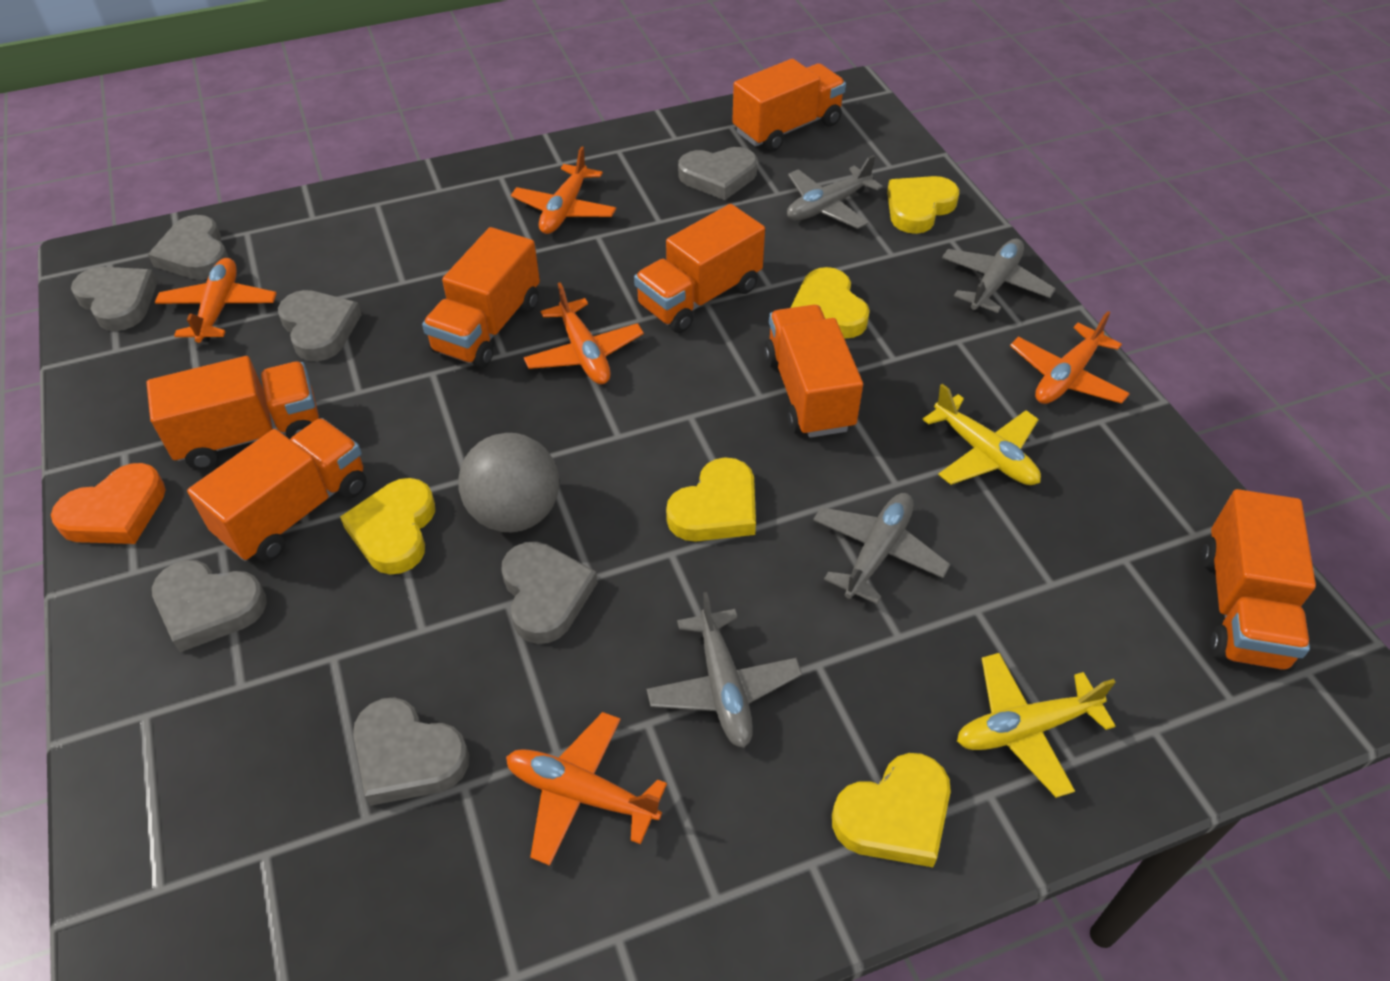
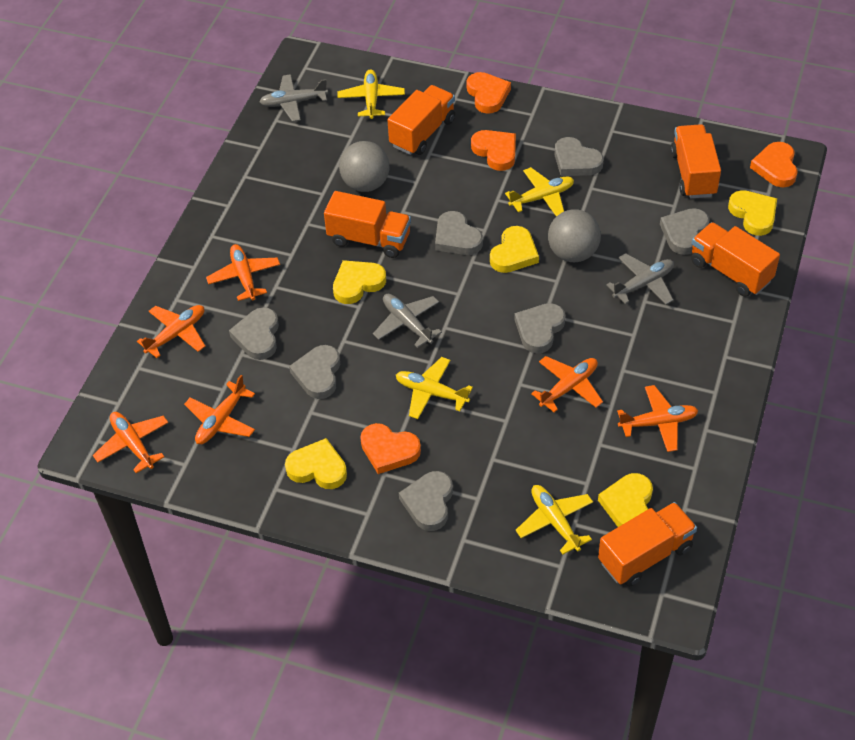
grey ball: [458,433,560,532] = 1 -> [339,141,390,192] [548,209,601,262] = 2
grey plane: [647,592,802,748] [787,155,883,229] [813,493,950,604] [942,239,1056,313] = 4 -> [260,74,328,122] [373,294,442,348] [606,253,674,304] = 3
orange heart: [51,463,166,544] = 1 -> [360,423,421,474] [467,72,511,114] [471,130,516,171] [750,142,798,187] = 4
orange plane: [155,258,277,343] [506,712,667,866] [511,146,616,234] [523,282,644,384] [1010,311,1130,404] = 5 -> [93,412,168,473] [137,305,205,358] [184,375,255,444] [206,244,280,301] [531,356,603,412] [617,385,698,452] = 6
orange truck: [146,356,319,470] [187,418,366,562] [422,227,540,368] [634,204,765,333] [732,59,846,152] [764,305,863,438] [1202,489,1316,671] = 7 -> [324,191,411,258] [388,85,455,155] [598,502,697,587] [670,124,721,198] [691,222,780,297] = 5
yellow plane: [923,384,1041,485] [957,653,1115,798] = 2 -> [337,69,405,119] [396,357,473,419] [505,167,574,217] [516,485,593,555] = 4

